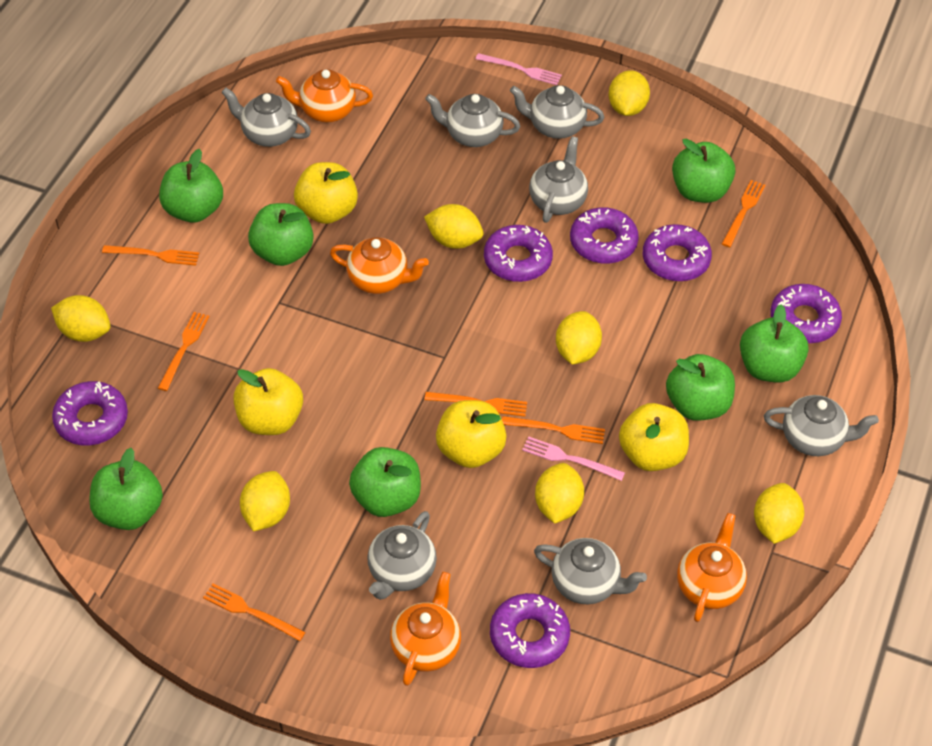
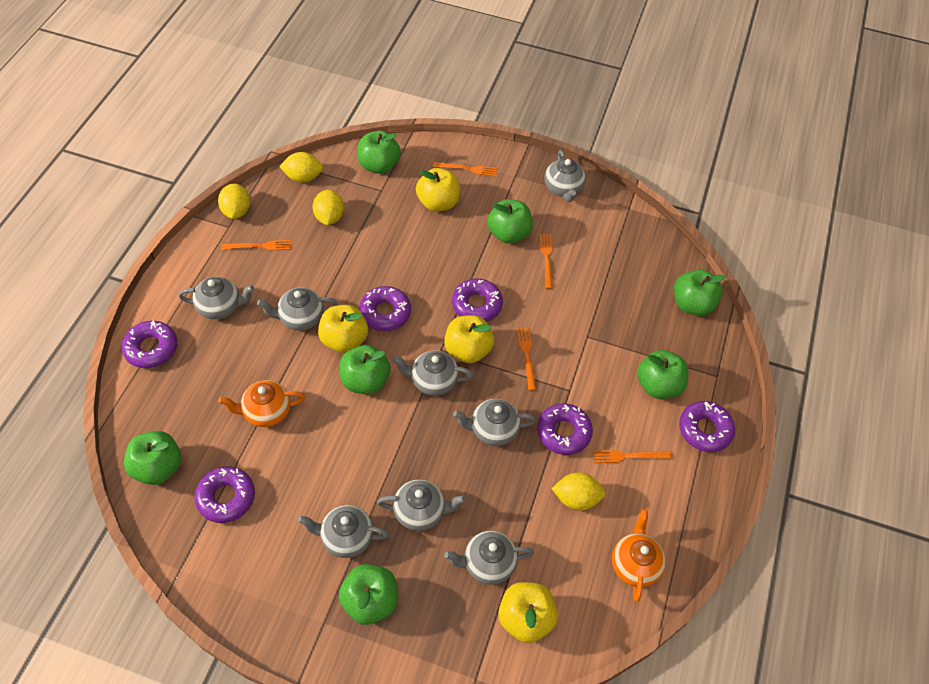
grey teapot: [221,88,311,147] [367,511,437,600] [425,94,520,147] [510,85,604,139] [529,136,588,223] [534,538,647,604] [764,395,879,456] = 7 -> [178,277,254,319] [257,288,337,331] [298,505,389,558] [377,479,466,531] [393,350,473,396] [444,531,534,585] [453,399,536,446] [544,150,586,202] = 8
orange fork: [102,245,199,266] [158,312,209,391] [203,583,306,641] [424,392,527,417] [502,416,605,444] [722,180,766,247] = 6 -> [221,240,291,251] [433,162,497,176] [517,327,536,391] [540,234,552,289] [593,450,671,463] = 5
orange teapot: [276,69,373,123] [330,237,429,294] [390,572,461,686] [677,513,747,622] = 4 -> [218,380,305,427] [612,509,666,602] = 2
pink fork: [475,53,562,85] [522,437,625,481] = 2 -> none = 0
yellow lemon: [51,295,111,342] [240,471,290,531] [424,204,484,249] [535,463,584,524] [556,311,602,365] [609,70,650,116] [754,483,804,544] = 7 -> [218,183,250,219] [279,152,323,183] [313,189,344,225] [551,472,606,510] = 4

